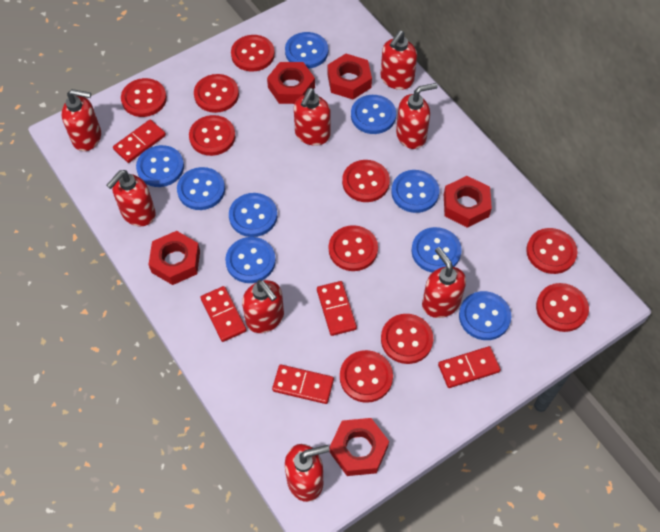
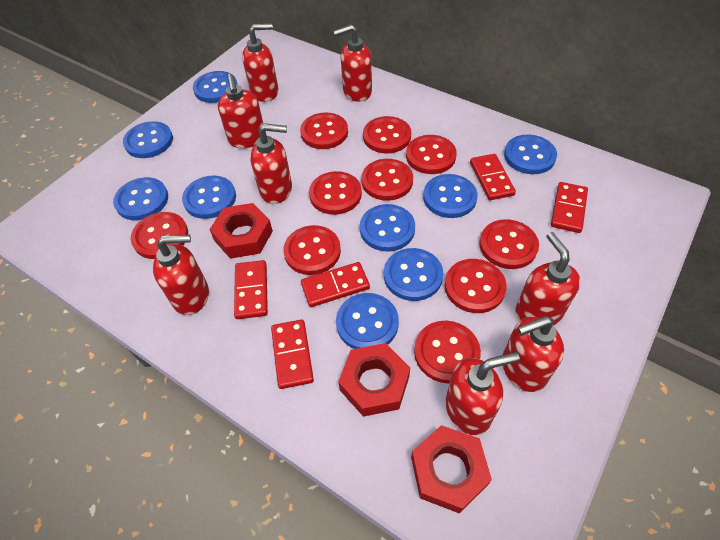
red nut: [148,231,200,285] [267,62,315,104] [327,54,372,99] [330,418,389,476] [444,176,492,228] = 5 -> [209,203,273,259] [338,343,410,417] [411,425,492,513] = 3

